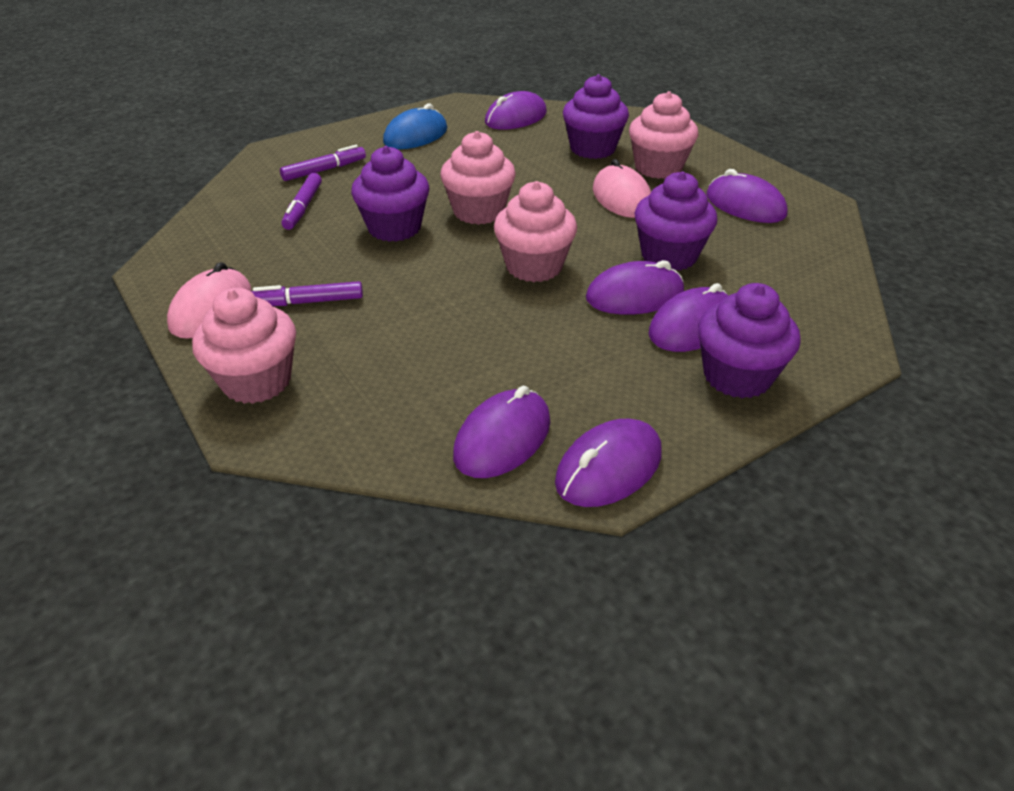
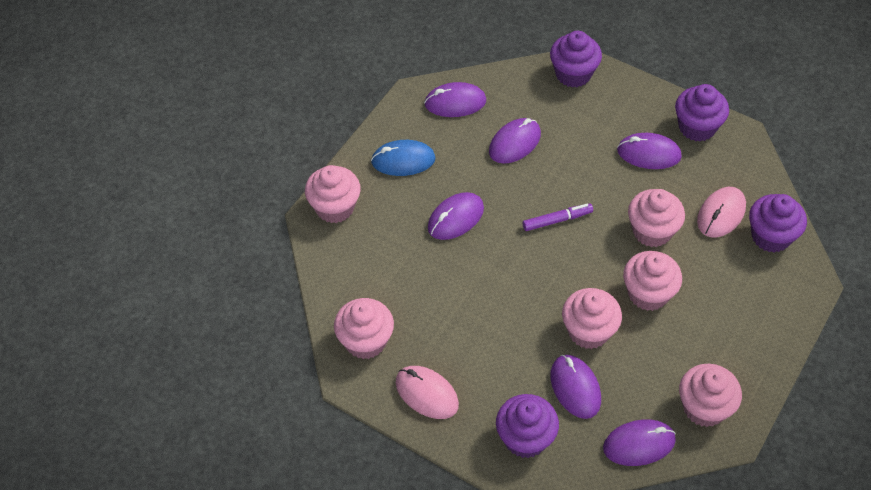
pink cupcake: [192,288,296,404] [440,131,516,225] [494,181,577,282] [629,91,698,179] = 4 -> [305,165,361,223] [334,298,394,359] [562,288,622,349] [623,251,682,311] [628,189,685,247] [679,364,742,427] = 6
purple marker: [251,281,363,306] [280,145,366,181] [282,173,322,230] = 3 -> [523,203,593,231] = 1

